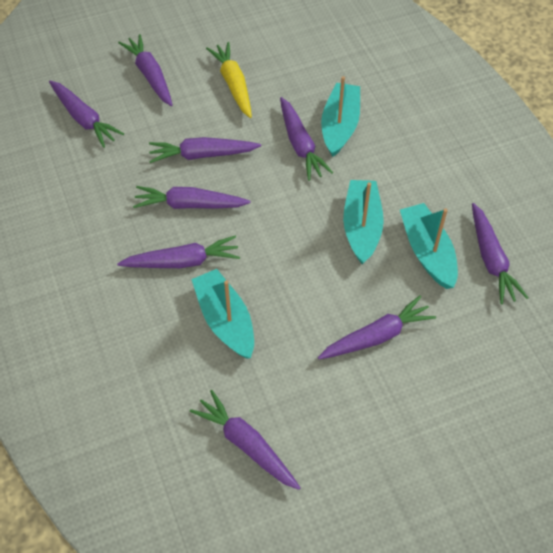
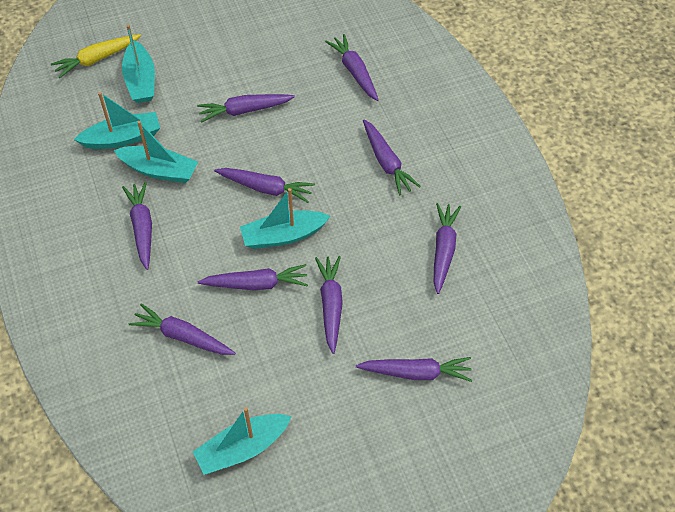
purple carrot: [49,81,124,148] [117,235,240,268] [118,34,173,106] [133,186,251,209] [149,137,261,163] [190,390,301,490] [280,97,333,181] [318,295,436,359] [472,203,528,304] = 9 -> [122,182,152,270] [129,303,235,355] [197,94,295,122] [198,264,308,290] [214,168,315,203] [315,256,343,354] [325,34,378,101] [356,357,472,382] [363,120,421,196] [434,203,461,294] = 10
turquoise boat: [191,269,254,359] [321,76,360,157] [343,180,384,264] [400,203,458,289] = 4 -> [74,92,160,149] [114,121,198,183] [122,25,155,103] [193,407,292,475] [240,188,330,249] = 5

